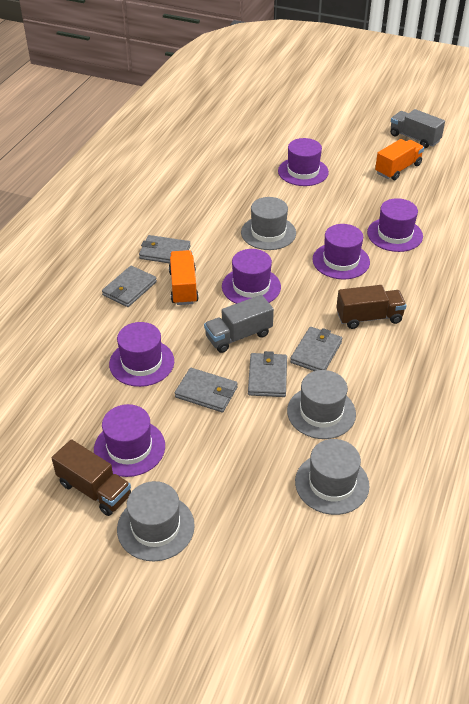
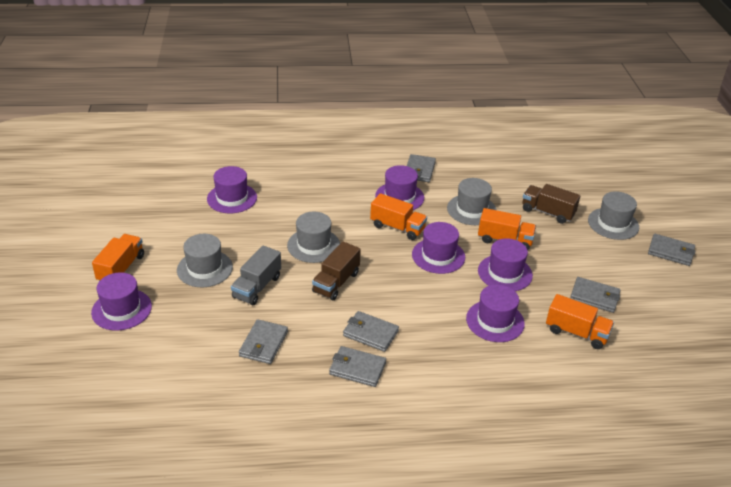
grey truck: [204,295,274,353] [390,109,445,148] = 2 -> [231,246,281,305] = 1
grey wallet: [102,266,157,307] [139,235,190,264] [175,368,238,413] [248,351,287,397] [290,327,342,371] = 5 -> [239,319,288,364] [329,346,386,387] [343,311,399,352] [407,154,436,182] [570,277,621,313] [648,234,696,266] = 6
orange truck: [169,250,199,305] [375,139,424,180] = 2 -> [92,234,144,281] [370,193,427,240] [478,208,536,250] [546,294,614,349] = 4

